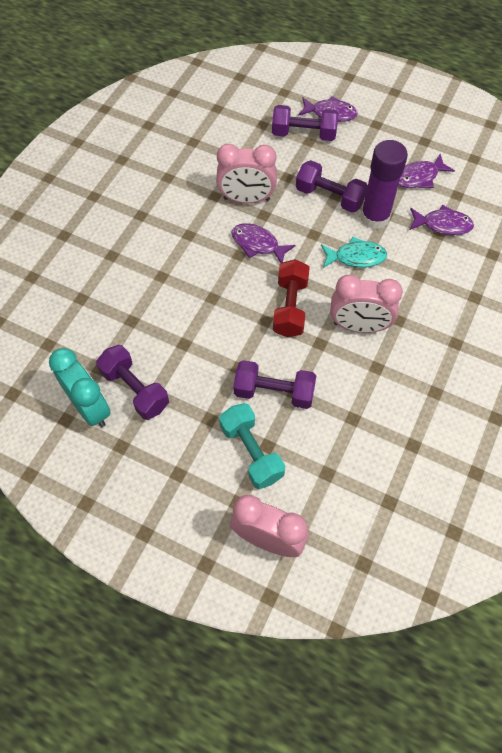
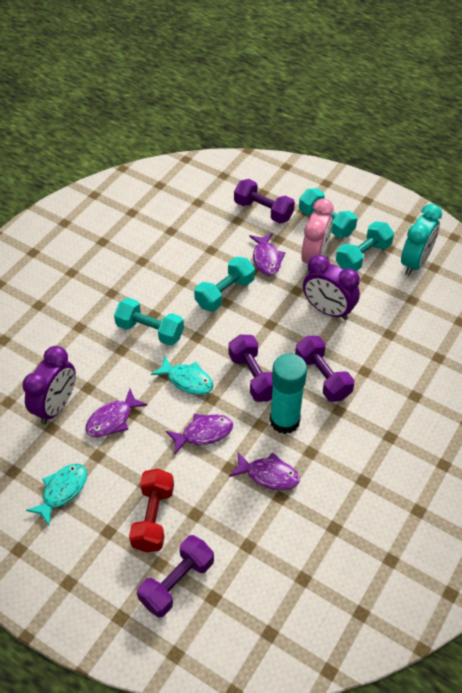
pink clock: [216,144,277,204] [230,495,308,557] [330,275,403,333] = 3 -> [301,198,334,272] = 1
purple clock: none = 0 -> [22,346,76,424] [303,255,360,320] = 2
purple glue stick: [361,140,408,229] = 1 -> none = 0
turquoise dumbbell: [219,403,285,489] = 1 -> [114,298,184,346] [194,257,255,311] [299,188,357,238] [336,221,394,271] = 4
turquoise fish: [321,236,387,268] = 1 -> [26,464,87,525] [151,356,214,395] = 2
turquoise glue stick: none = 0 -> [270,353,307,434] = 1

